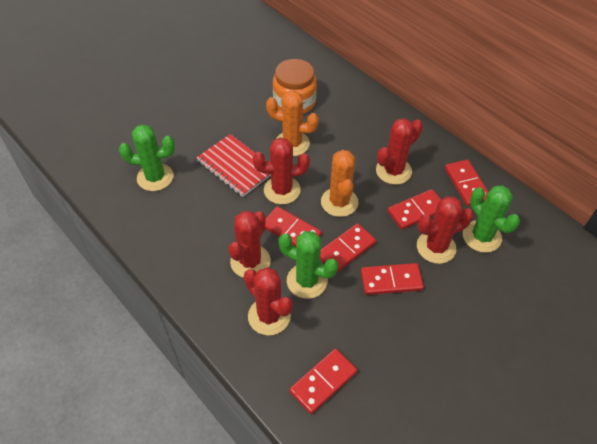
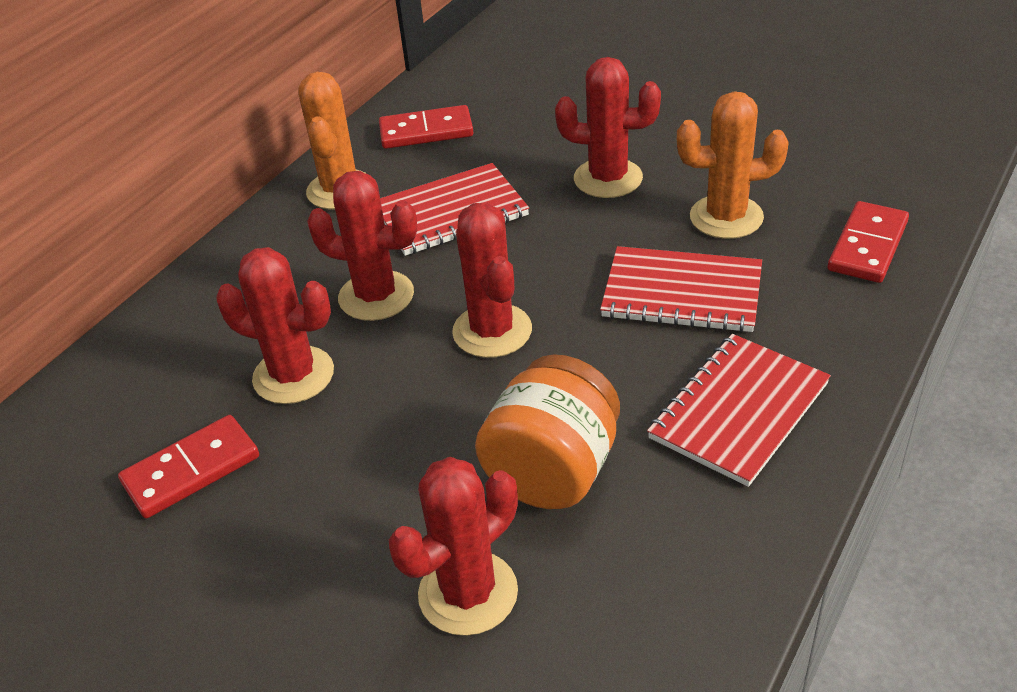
green cactus: [119,124,175,191] [279,231,338,299] [463,185,520,253] = 3 -> none = 0
red domino: [265,206,322,246] [289,348,357,414] [320,223,376,272] [361,263,424,295] [388,189,441,230] [445,160,489,206] = 6 -> [118,415,259,518] [379,105,474,149] [828,201,909,283] = 3
red notebook: [196,134,271,197] = 1 -> [380,163,529,256] [600,246,762,332] [647,334,831,487] = 3

